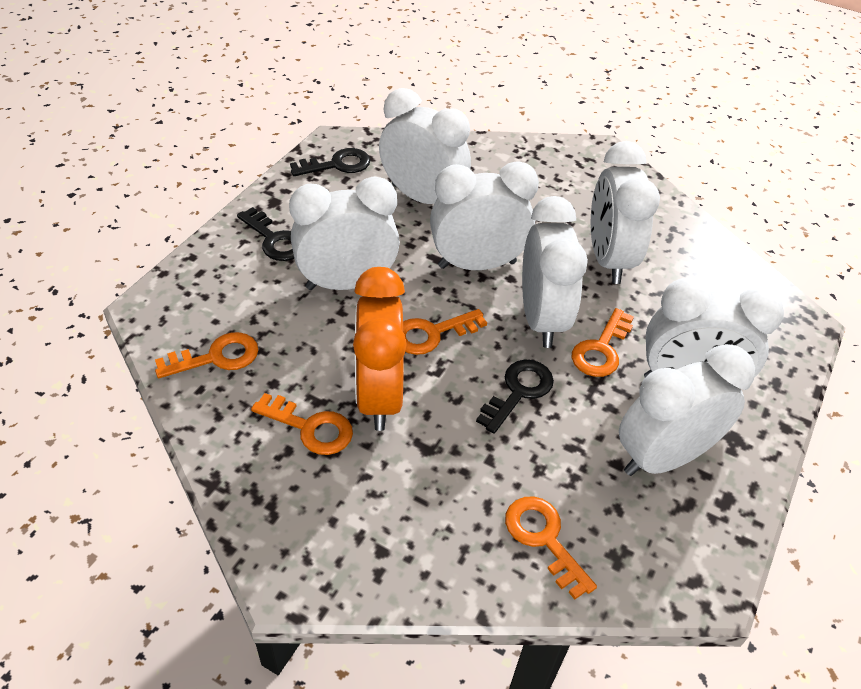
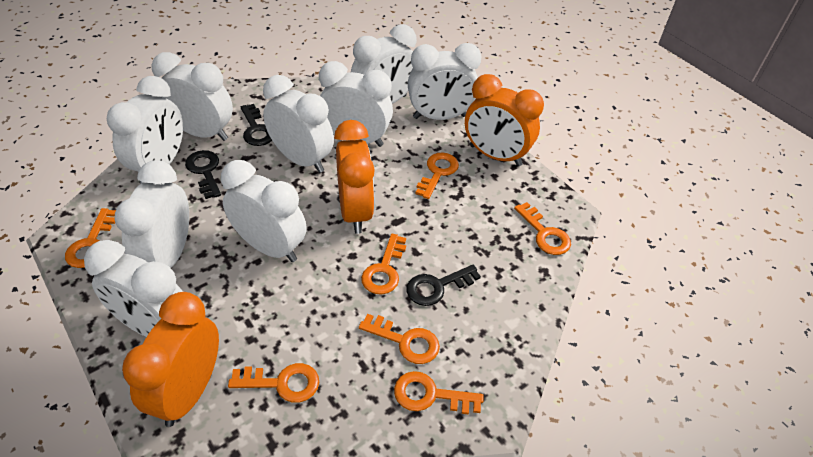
orange clock: [353,267,407,431] = 1 -> [122,292,219,427] [334,120,375,234] [465,74,544,166] = 3
orange key: [155,332,258,378] [251,393,353,455] [403,309,487,355] [505,496,597,599] [572,308,634,377] = 5 -> [65,208,116,268] [228,363,319,403] [359,314,440,364] [361,234,406,295] [394,371,484,414] [415,152,459,199] [514,202,571,255] = 7
white clock: [289,177,400,290] [379,88,471,204] [430,161,539,270] [522,196,588,348] [591,141,660,284] [619,344,755,476] [644,278,784,378] = 7 -> [84,240,183,337] [107,76,183,184] [115,160,189,268] [151,52,233,141] [221,160,307,262] [263,75,334,173] [319,61,393,147] [351,24,417,104] [408,43,481,120] = 9

